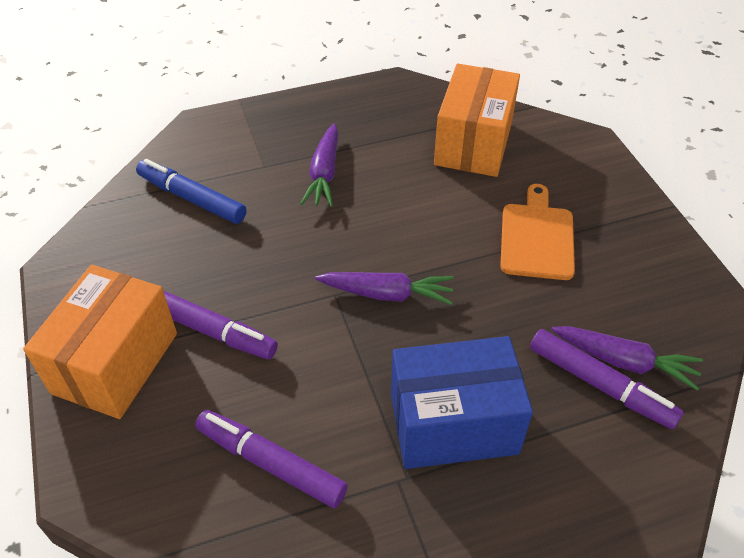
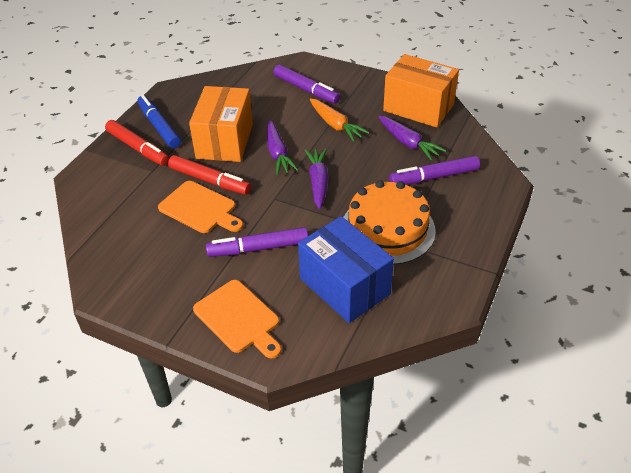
orange cake: none = 0 -> [343,180,436,265] = 1
orange carrot: none = 0 -> [309,98,370,142] = 1
orange cutting board: [500,184,575,280] = 1 -> [158,181,243,233] [193,280,281,359] = 2
red marker: none = 0 -> [105,120,170,166] [168,155,251,195] = 2

